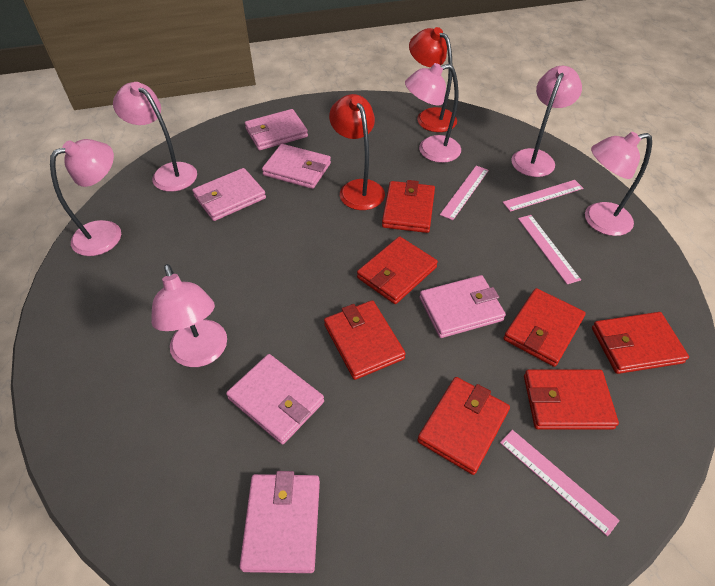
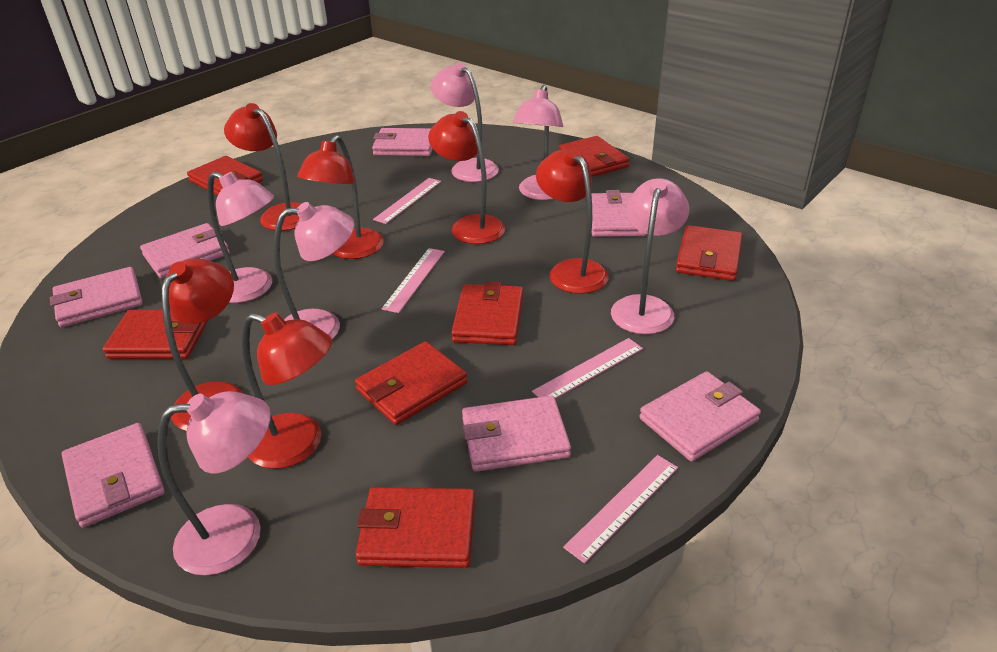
pink wallet: [192,168,266,221] [226,354,324,445] [240,471,320,573] [245,109,308,150] [262,144,331,189] [420,275,506,338] = 6 -> [50,267,143,327] [62,423,165,528] [140,223,230,278] [372,128,433,156] [462,396,571,472] [591,190,646,237] [639,371,761,462] = 7
red lamp: [329,94,385,210] [409,27,457,132] = 2 -> [162,258,243,431] [224,103,301,231] [242,313,332,469] [297,135,384,259] [428,111,505,244] [536,148,609,294] = 6

